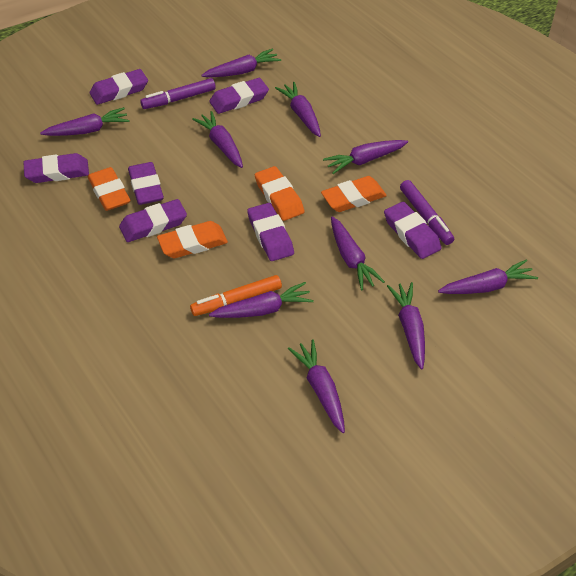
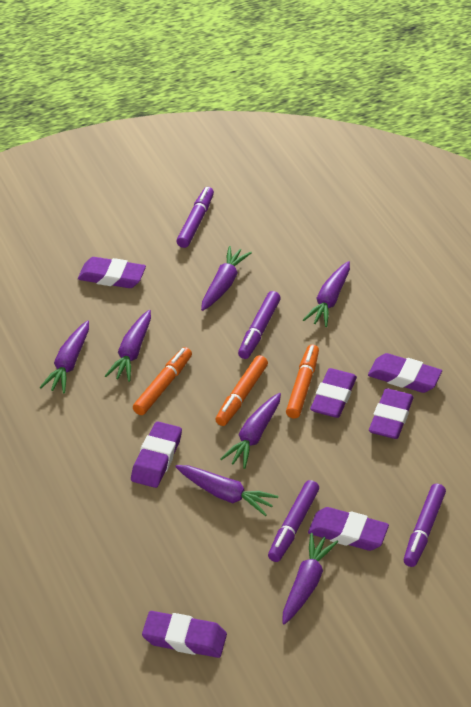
orange eraser: [88,167,131,211] [157,221,228,258] [255,166,305,221] [321,176,387,212] = 4 -> none = 0
orange marker: [190,275,282,316] = 1 -> [133,347,192,415] [215,355,268,426] [286,344,319,418] = 3
purple carrot: [40,107,129,136] [192,111,243,168] [201,48,281,77] [209,282,314,318] [275,82,321,137] [288,339,345,433] [323,140,408,174] [331,216,385,290] [387,282,425,370] [438,260,538,294] = 10 -> [39,320,89,394] [105,310,151,382] [175,465,278,516] [201,246,252,311] [220,393,281,469] [283,533,338,624] [303,261,350,327] = 7
purple marker: [140,78,216,109] [400,180,454,245] = 2 -> [177,187,214,248] [238,291,281,359] [268,480,319,562] [403,483,446,567] = 4

